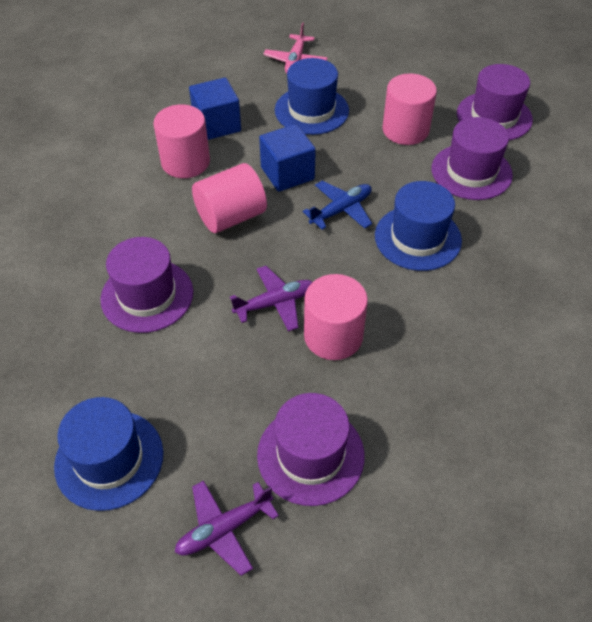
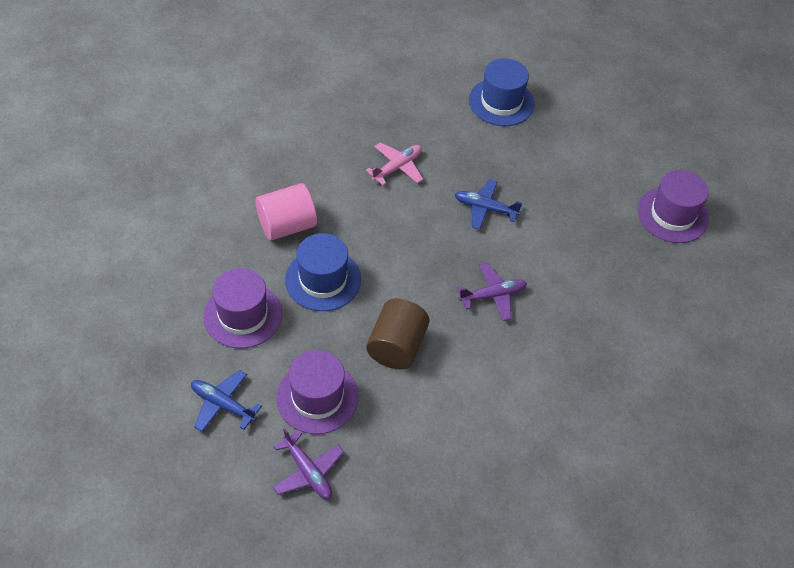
blue cube: [189,77,241,140] [259,124,316,192] = 2 -> none = 0
blue hat: [54,397,163,511] [275,58,349,135] [375,181,462,271] = 3 -> [285,233,361,311] [469,58,535,126] = 2
blue plane: [302,181,372,230] = 1 -> [191,370,262,432] [455,179,522,230] = 2
brown cylinder: none = 0 -> [366,298,430,369] = 1
pink cylinder: [153,104,210,178] [192,163,267,233] [304,274,368,360] [383,73,437,145] = 4 -> [255,183,317,241] = 1
purple hat: [100,237,193,333] [257,393,365,506] [432,117,513,200] [457,64,533,140] = 4 -> [203,268,282,348] [276,350,359,434] [637,170,709,243] = 3

